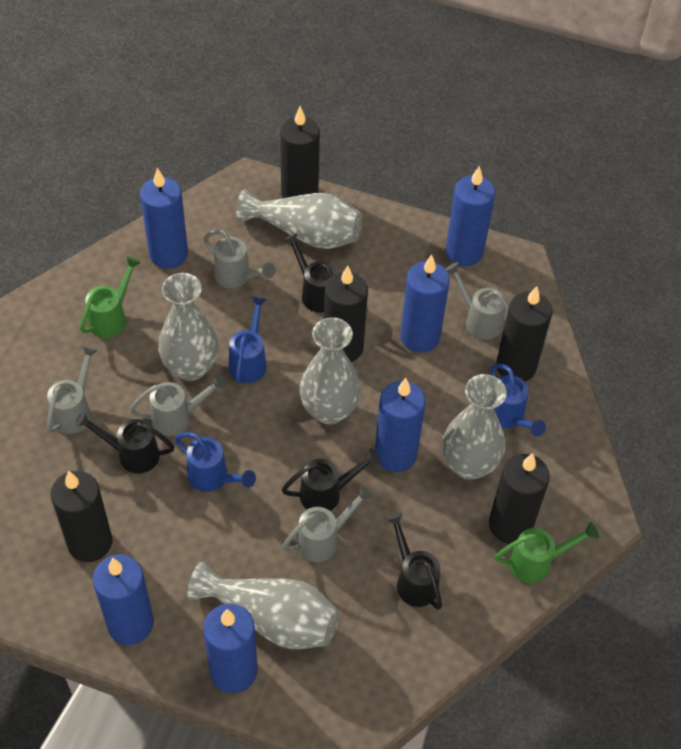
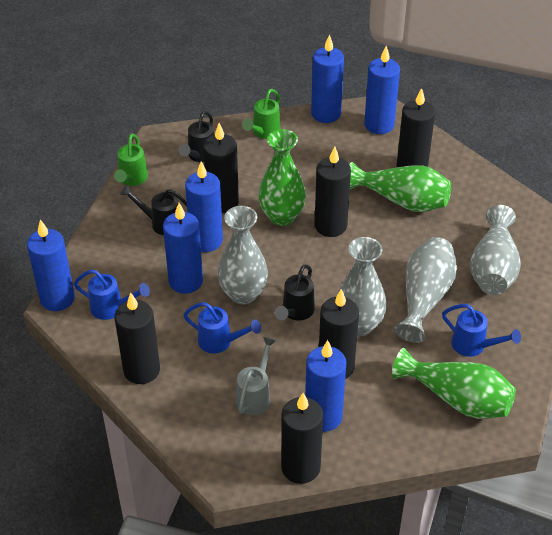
black candle: [51,471,112,562] [280,106,320,198] [324,266,368,362] [489,453,550,544] [496,286,552,381] = 5 -> [115,293,160,384] [203,123,239,213] [281,393,323,484] [315,147,351,237] [319,289,359,379] [397,88,435,167] = 6
black watering can: [75,411,174,474] [282,448,381,511] [284,233,337,313] [385,512,442,610] = 4 -> [120,184,187,235] [179,111,214,162] [275,265,315,321] = 3
green vase: none = 0 -> [259,129,306,226] [349,162,451,212] [392,348,516,419] = 3
grey vase: [158,273,219,381] [187,561,339,649] [236,189,362,249] [299,317,361,425] [442,374,507,480] = 5 -> [217,206,268,304] [336,237,387,336] [394,237,457,343] [470,205,521,295] = 4
grey watering can: [46,345,98,434] [130,373,227,436] [204,230,275,288] [282,485,373,562] [446,262,509,340] = 5 -> [236,337,277,416] = 1

